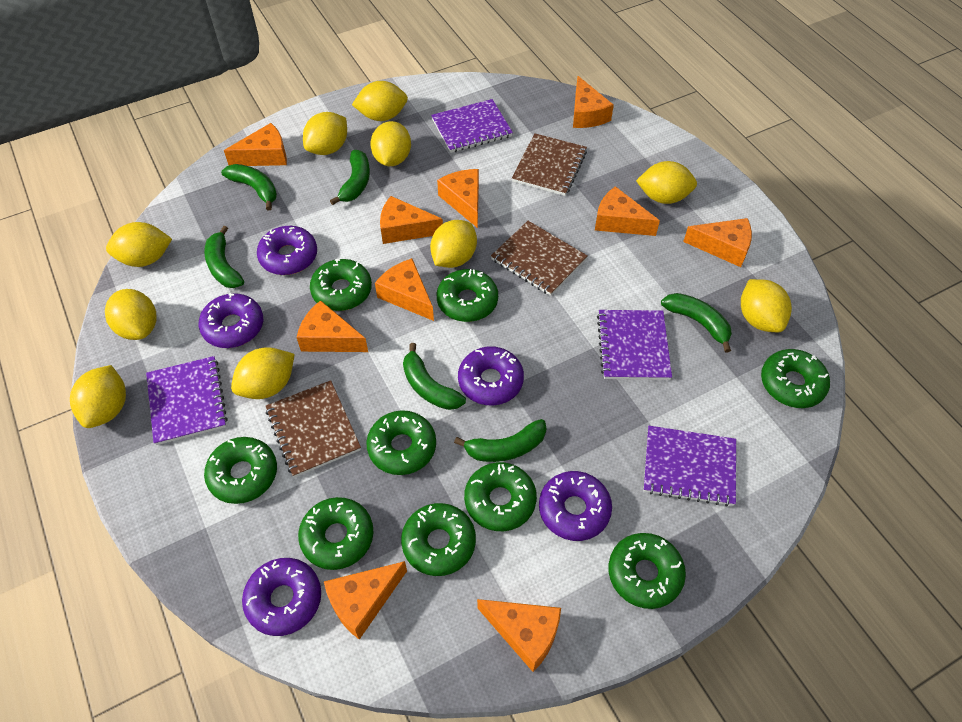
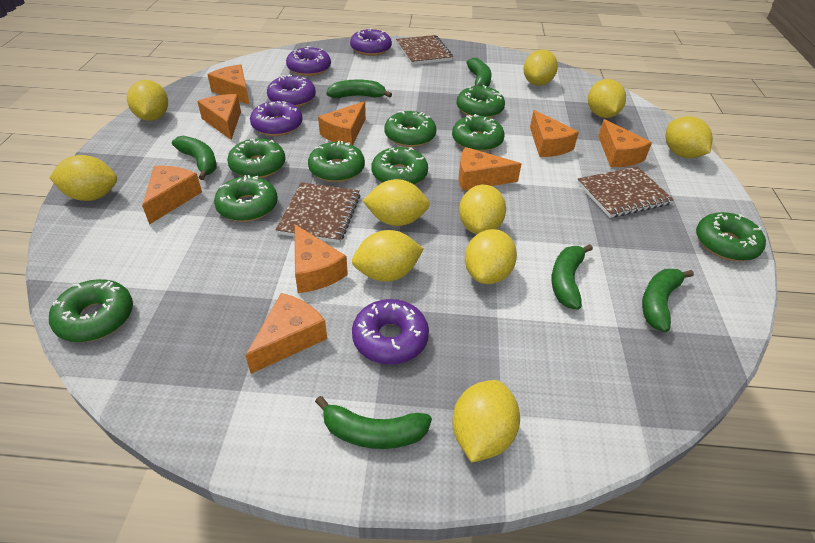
orange cheese: [224,123,287,166] [296,300,368,352] [324,561,407,640] [375,258,434,321] [380,196,443,244] [437,169,479,228] [477,599,561,672] [573,76,614,128] [595,186,660,236] [683,218,752,267] = 10 -> [142,166,202,225] [197,94,241,140] [207,64,250,105] [245,293,327,374] [295,225,348,293] [318,101,366,145] [459,147,521,191] [530,110,579,157] [598,119,652,167] = 9
purple notebook: [146,356,228,445] [431,99,513,153] [597,310,672,380] [644,426,736,507] = 4 -> none = 0

